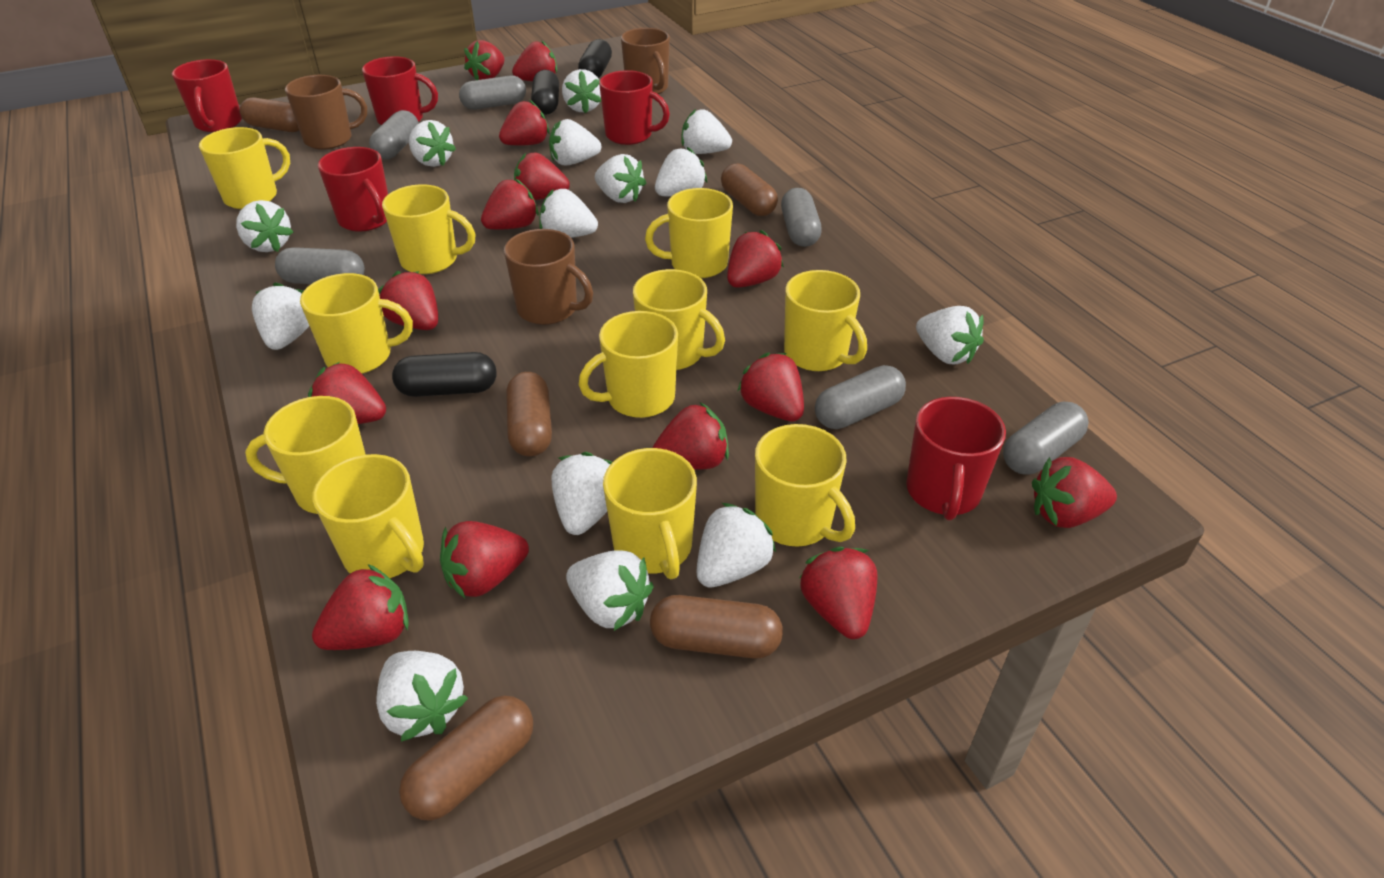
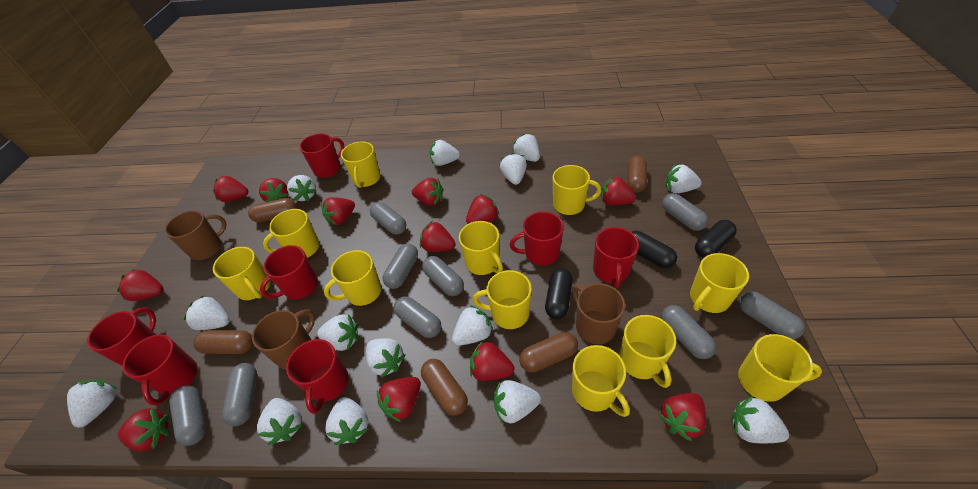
grey capsule: [275,247,365,284] [369,110,419,159] [459,75,526,110] [781,188,822,247] [815,365,906,429] [1003,402,1089,475] = 6 -> [169,385,206,446] [222,363,257,426] [370,202,406,235] [383,244,418,289] [394,296,441,338] [422,256,464,296] [661,305,716,359] [662,193,709,231] [739,292,805,339] = 9
red mug: [172,59,242,132] [318,147,388,232] [362,56,438,125] [599,70,670,145] [906,397,1006,521] = 5 -> [87,307,156,366] [122,334,197,406] [260,245,318,300] [286,339,349,414] [300,133,345,178] [510,211,564,266] [593,227,639,288] = 7
red strawberry: [308,362,386,424] [312,564,409,650] [378,271,438,330] [440,521,529,598] [464,40,504,80] [481,178,539,229] [499,100,550,146] [512,40,557,81] [514,152,570,200] [652,402,729,470] [727,230,784,288] [737,353,804,421] [800,547,878,639] [1032,457,1117,528] = 14 -> [117,269,164,301] [118,408,170,451] [213,176,249,202] [259,178,289,202] [321,197,355,225] [377,377,421,422] [412,178,444,206] [420,221,456,252] [466,194,499,224] [470,341,515,381] [601,176,636,205] [659,393,706,442] = 12

